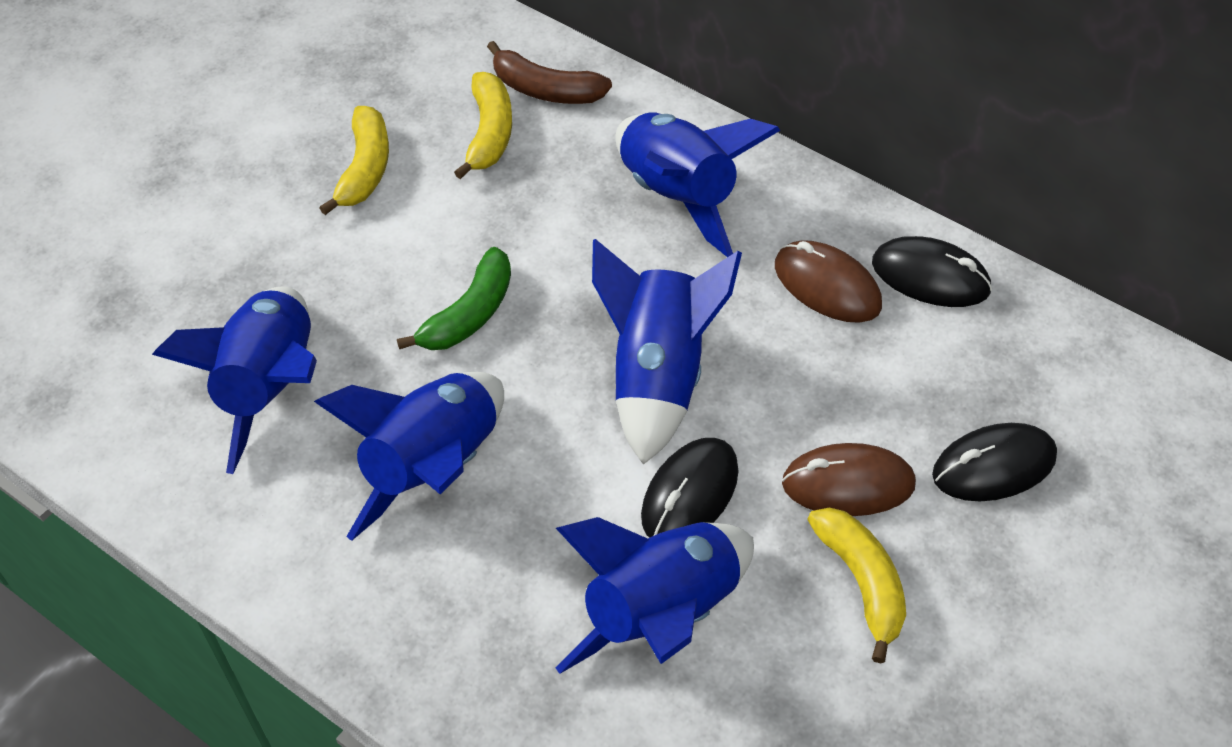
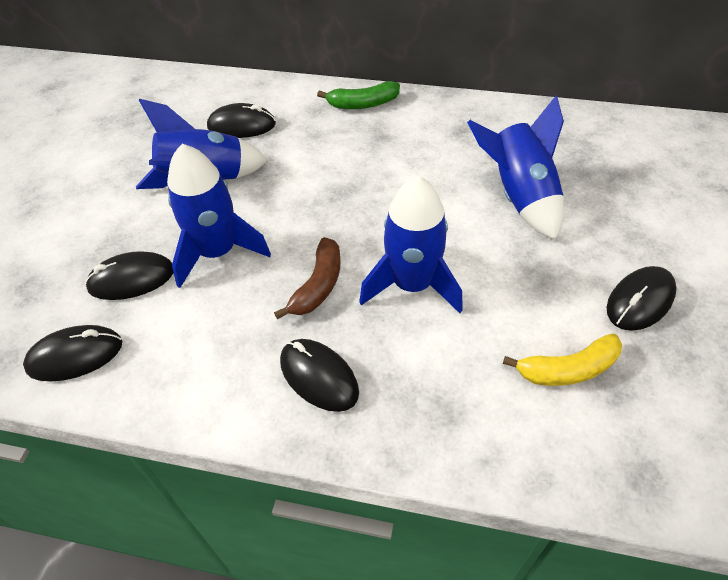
black mouse: [641,438,738,538] [872,236,992,307] [932,423,1057,501] = 3 -> [23,325,122,381] [85,251,173,300] [207,103,276,138] [280,339,359,412] [607,266,677,331] = 5
blue rocket: [152,286,317,474] [314,372,504,541] [555,517,754,674] [592,239,742,465] [615,112,781,257] = 5 -> [136,99,268,189] [167,144,271,288] [359,176,463,313] [467,95,564,240] = 4
brown mouse: [775,240,882,323] [782,443,916,516] = 2 -> none = 0
yellow banana: [319,106,389,215] [454,72,512,179] [807,508,906,664] = 3 -> [503,333,622,386] = 1

